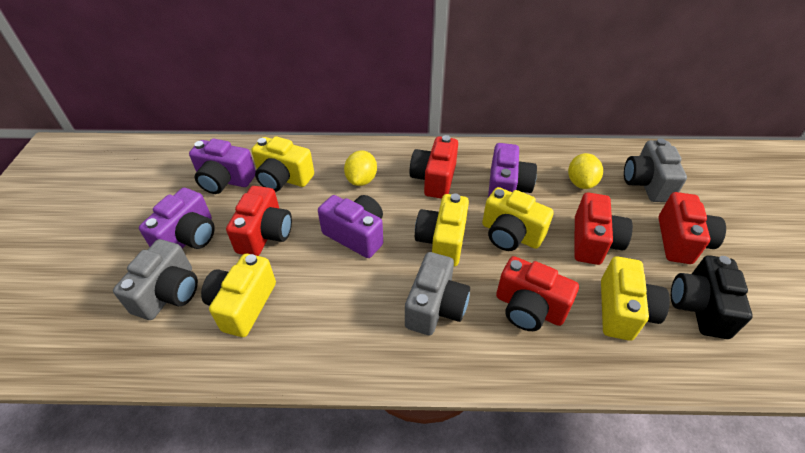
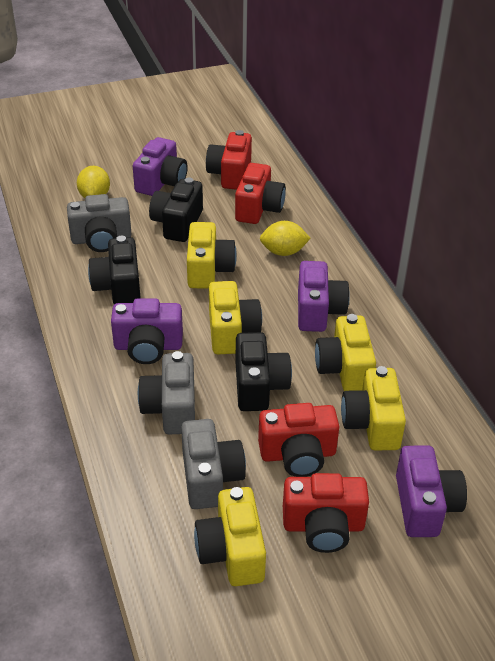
black camera: [671,255,753,339] = 1 -> [88,236,141,304] [149,177,203,242] [236,332,292,411] = 3
red camera: [226,186,292,256] [410,135,458,199] [496,256,579,331] [574,192,633,265] [658,192,726,264] = 5 -> [206,130,252,190] [235,163,286,224] [258,403,339,477] [283,473,369,553] = 4

